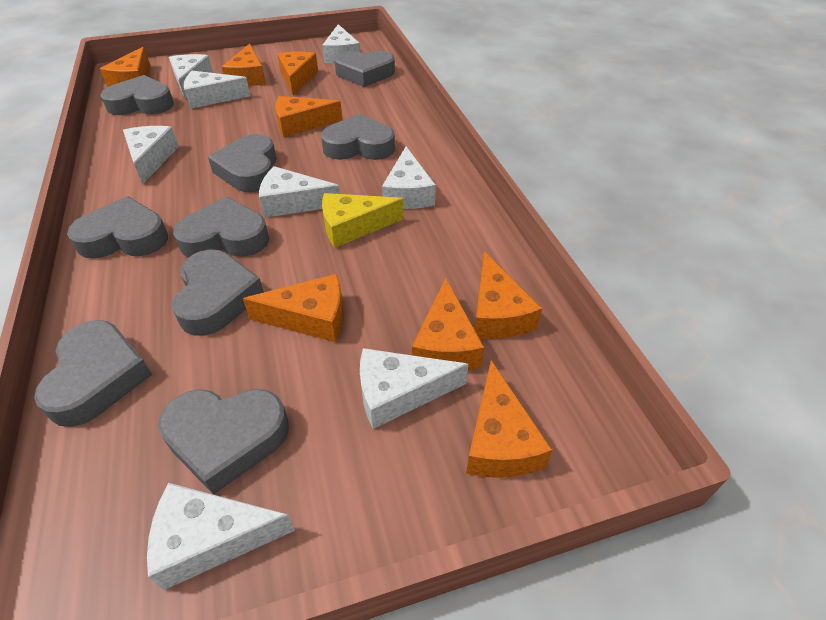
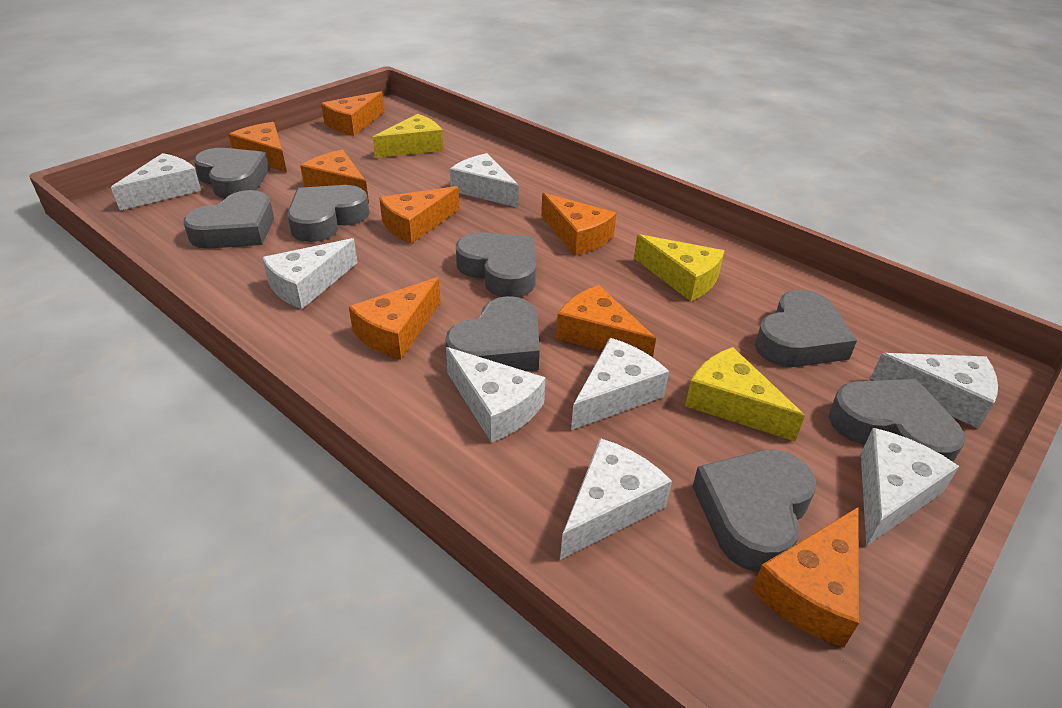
grey heart: [34,320,152,427] [67,196,168,259] [100,75,174,115] [158,389,289,495] [172,249,264,336] [173,197,269,257] [208,134,277,193] [321,113,395,160] [334,50,395,87] = 9 -> [184,190,274,249] [194,148,270,199] [287,185,369,242] [445,296,540,371] [456,232,536,297] [692,450,816,572] [755,290,857,367] [828,379,965,462] = 8
yellow cheese: [322,193,404,248] = 1 -> [373,114,443,158] [634,234,724,301] [685,347,805,441] = 3

